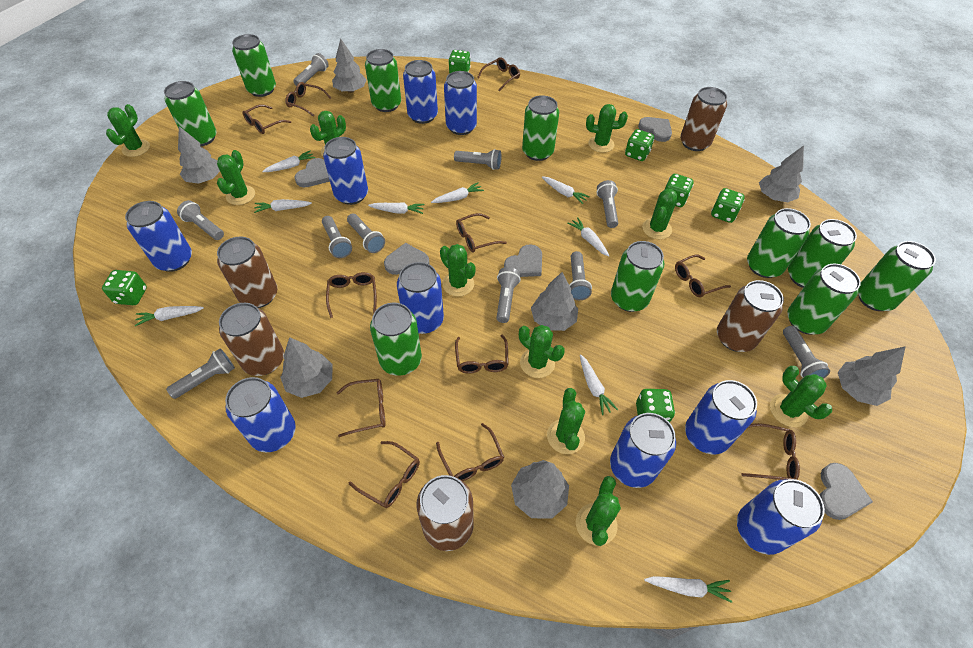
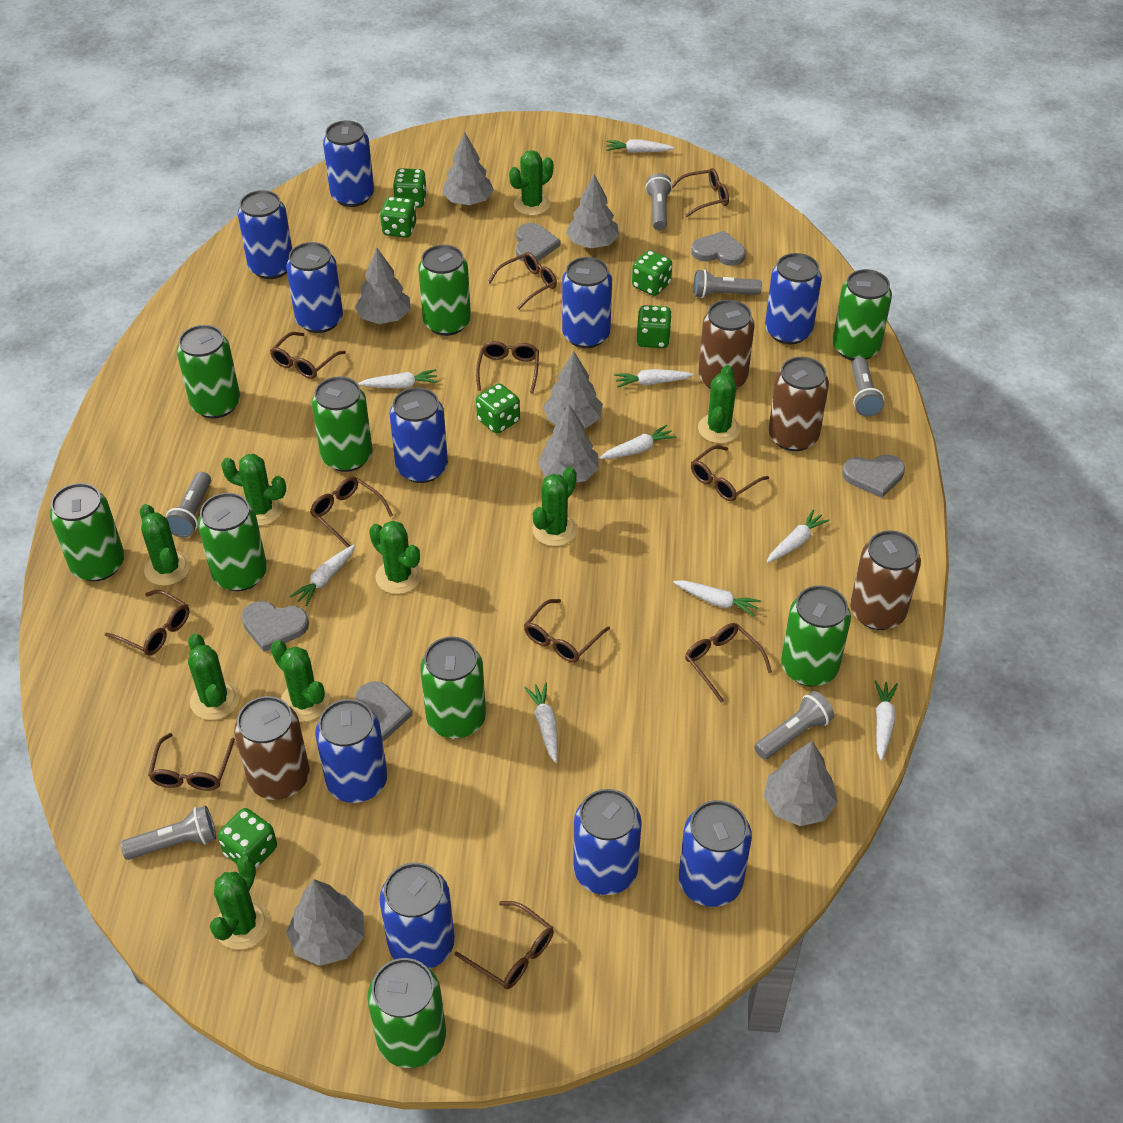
blue can: [125,201,192,272] [225,377,296,452] [323,137,368,205] [397,262,444,334] [403,60,438,124] [444,71,477,135] [610,413,676,488] [685,380,757,454] [737,479,825,555] = 9 -> [238,190,292,279] [286,242,343,333] [315,699,388,803] [323,120,374,207] [380,863,455,969] [390,387,448,483] [562,257,612,348] [573,789,642,895] [679,800,752,907] [765,253,822,344] = 10
brown can: [217,237,278,308] [219,303,284,376] [417,475,474,551] [680,87,727,151] [717,280,784,352] = 5 -> [234,696,310,800] [698,300,755,389] [768,357,829,451] [850,530,921,630] = 4
green cactus: [106,104,150,157] [217,150,255,205] [310,111,346,156] [440,244,476,296] [519,325,565,378] [547,388,585,454] [576,476,621,546] [586,104,628,153] [642,189,678,239] [770,366,832,427] = 10 -> [140,504,190,586] [188,634,239,720] [210,855,270,950] [221,454,286,526] [271,640,329,722] [369,521,422,594] [509,150,553,216] [533,467,577,546] [698,365,740,444] = 9
green can: [164,81,217,146] [232,34,276,97] [365,49,401,112] [370,303,422,376] [522,95,559,161] [611,241,665,312] [747,208,811,278] [787,264,861,335] [788,219,857,288] [858,241,936,311] = 10 -> [50,483,124,581] [177,325,240,419] [198,493,267,591] [312,376,373,472] [367,958,446,1068] [418,245,471,336] [420,636,486,739] [781,585,851,686] [832,269,892,361] = 9
grey flashlight: [166,348,235,399] [177,200,224,240] [293,53,329,86] [322,216,352,258] [347,214,385,253] [454,149,501,170] [496,267,521,323] [569,251,592,300] [597,180,618,228] [783,326,830,379] = 10 -> [120,806,216,860] [166,472,211,538] [645,173,672,230] [693,269,762,298] [754,691,834,760] [852,357,884,417] = 6

